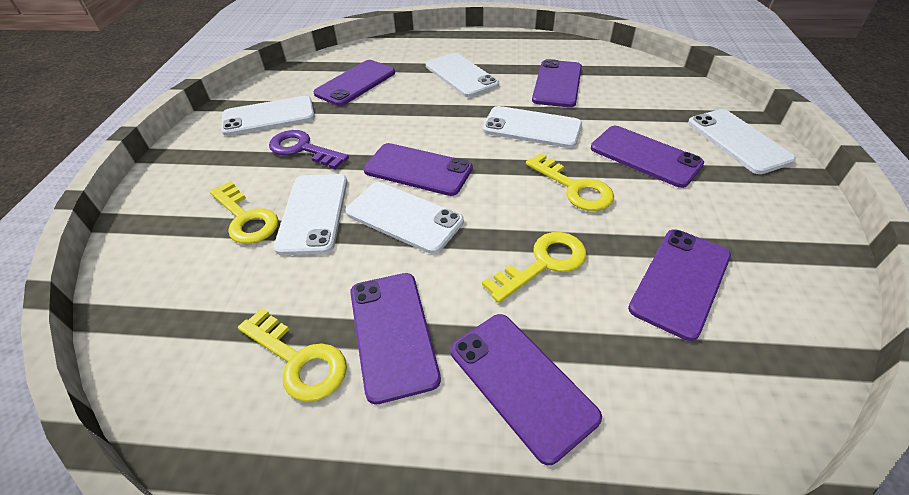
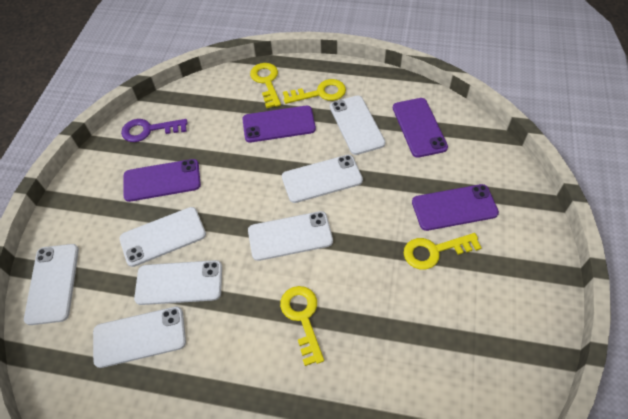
purple phone: [313,60,395,106] [350,273,441,404] [364,143,473,196] [450,314,602,465] [532,59,582,107] [591,126,704,188] [628,230,731,341] = 7 -> [124,159,201,202] [242,106,316,143] [393,98,448,158] [412,184,499,231] = 4
white phone: [221,96,315,136] [274,174,347,255] [345,182,464,254] [426,53,499,97] [482,106,582,148] [688,109,796,174] = 6 -> [24,244,79,325] [93,307,186,368] [120,207,206,267] [134,260,222,305] [248,211,333,261] [282,155,363,203] [330,95,385,155] = 7

